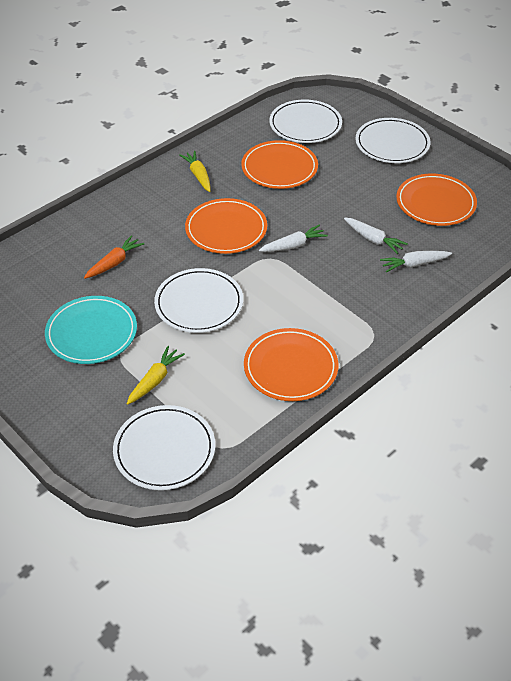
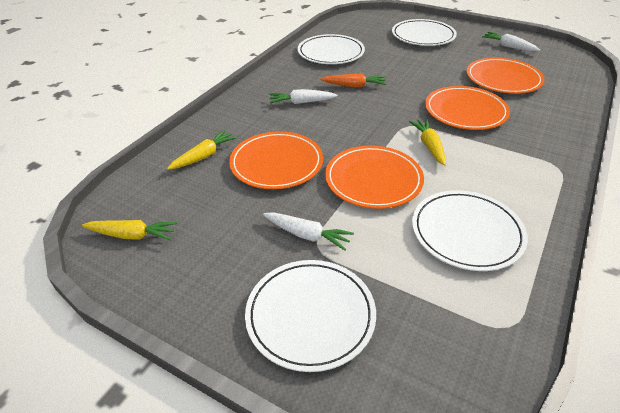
turquoise plate: [45,296,137,364] = 1 -> none = 0
yellow carrot: [127,346,185,405] [179,151,211,192] = 2 -> [82,220,177,240] [167,130,237,170] [409,119,446,166] = 3

